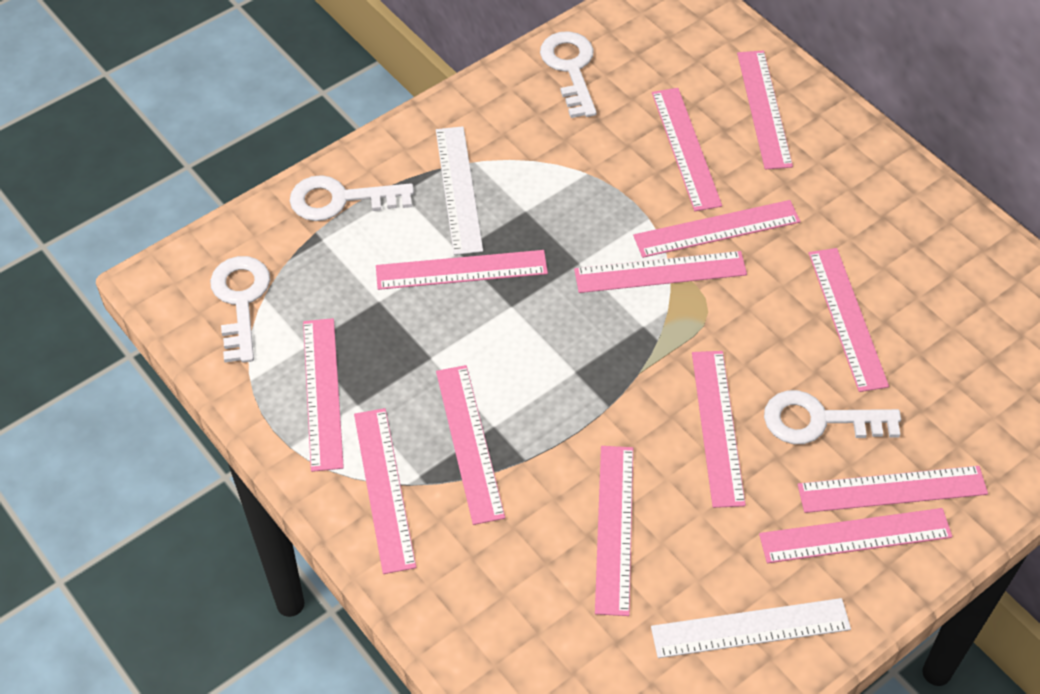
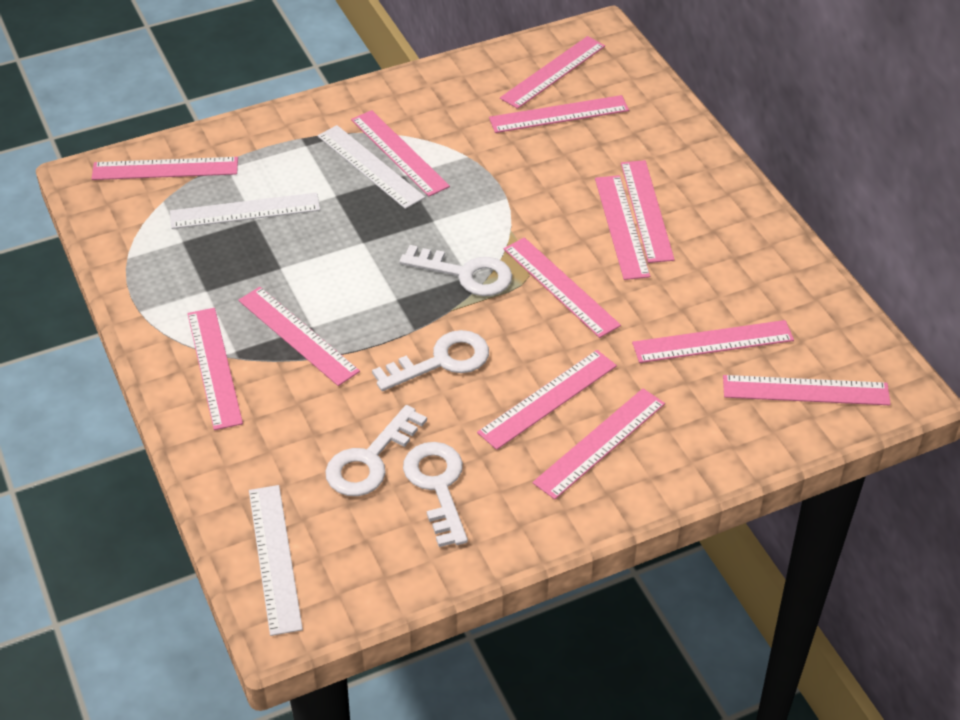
white ruler: [436,126,483,255] [651,598,851,658] = 2 -> [170,192,320,229] [249,485,303,636] [318,125,425,209] = 3

